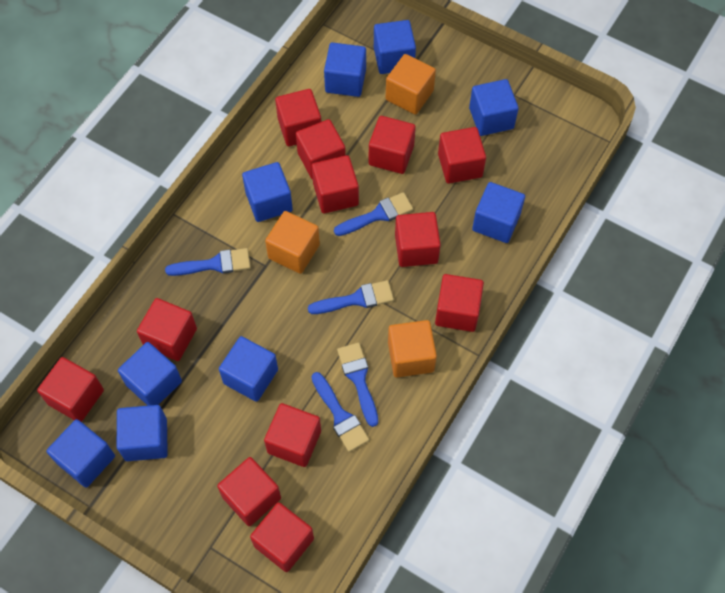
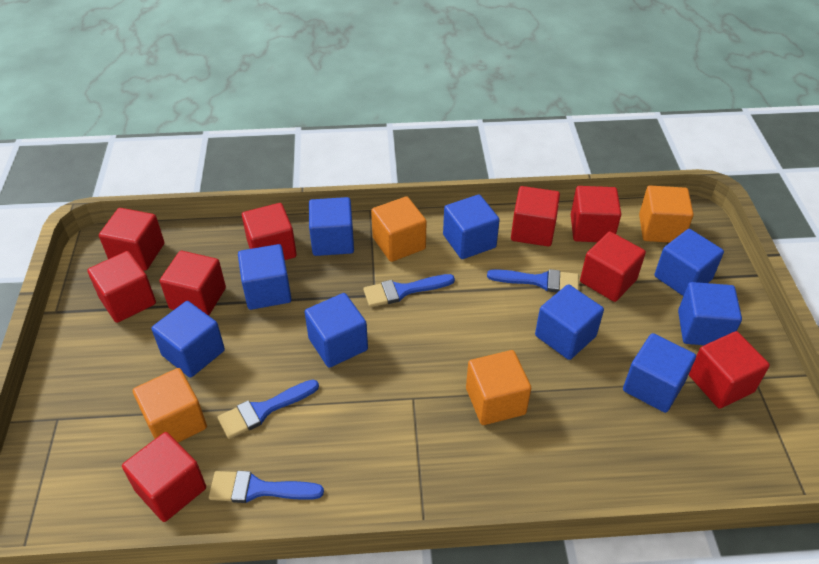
blue brush: [165,248,251,276] [308,280,394,314] [311,372,369,452] [334,192,413,236] [337,343,378,427] = 5 -> [209,471,324,503] [217,380,319,439] [363,274,455,307] [487,269,579,293] = 4
orange cube: [265,211,320,274] [386,54,436,115] [388,320,437,378] = 3 -> [133,368,207,443] [371,196,427,262] [466,350,531,425] [639,186,694,243] = 4
red cube: [37,357,104,422] [137,298,197,361] [217,457,281,526] [250,502,314,572] [264,403,321,467] [275,89,321,146] [296,119,346,180] [312,155,359,214] [369,116,416,174] [395,212,441,267] [435,274,484,332] [438,127,486,184] = 12 -> [87,251,156,323] [99,208,164,271] [122,432,206,522] [160,251,226,316] [242,203,297,260] [511,186,560,247] [571,186,621,242] [580,232,646,302] [689,331,770,409] = 9

